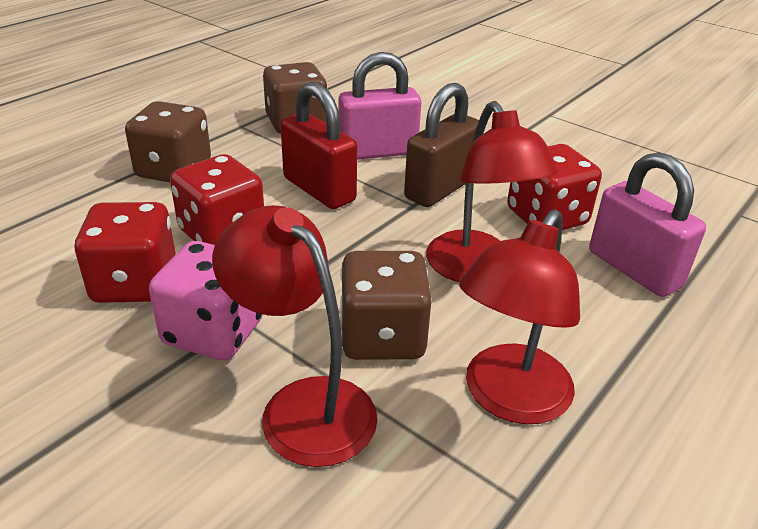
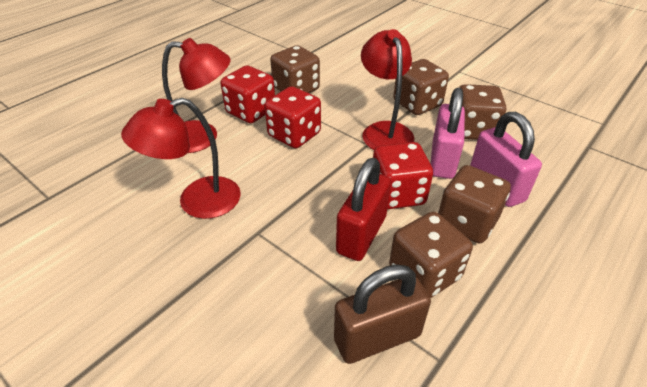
brown dice: [125,101,211,182] [263,62,328,134] [340,251,432,360] = 3 -> [270,45,320,93] [389,212,473,299] [394,59,449,115] [438,165,511,243] [459,84,506,140] = 5
pink dice: [149,241,263,360] = 1 -> none = 0

